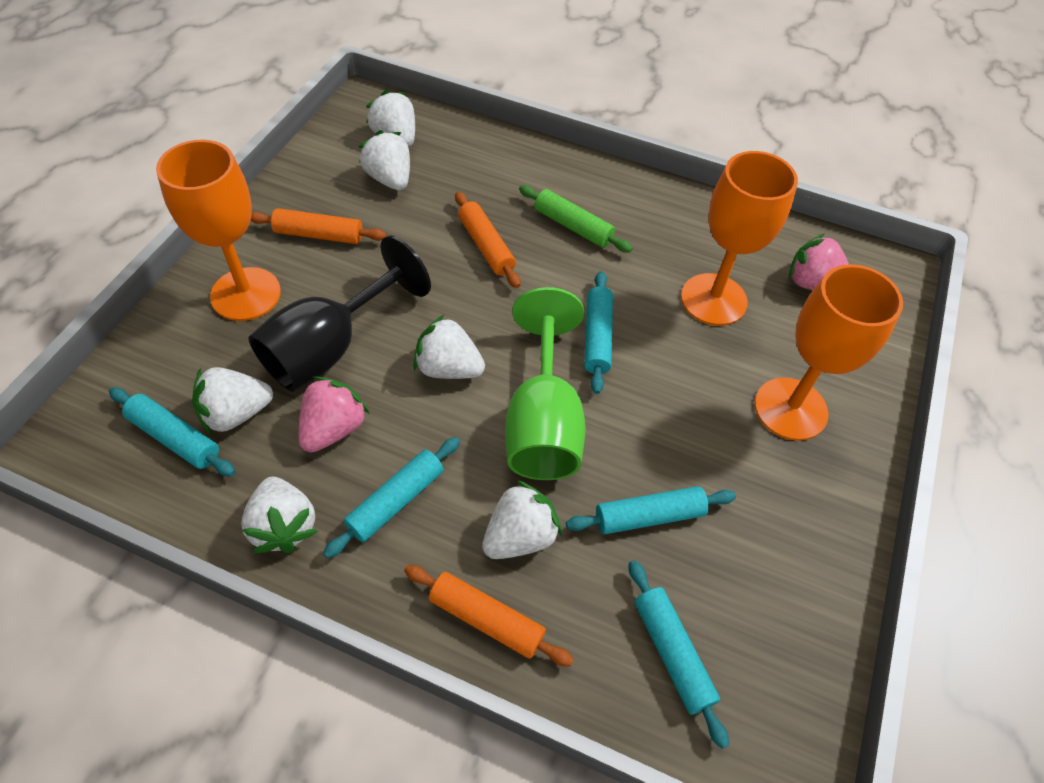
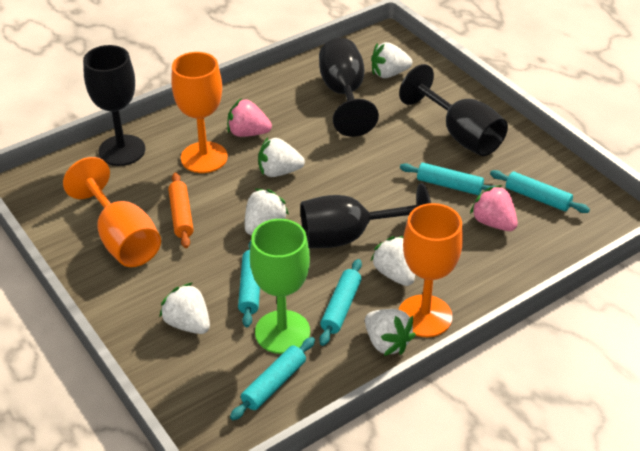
black goblet: [249,236,431,392] = 1 -> [83,45,145,166] [300,183,431,248] [319,38,379,137] [399,64,508,156] = 4
green rolling pin: [519,185,633,253] = 1 -> none = 0
orange rolling pin: [251,208,387,244] [404,565,574,667] [455,192,520,288] = 3 -> [168,172,194,248] = 1

